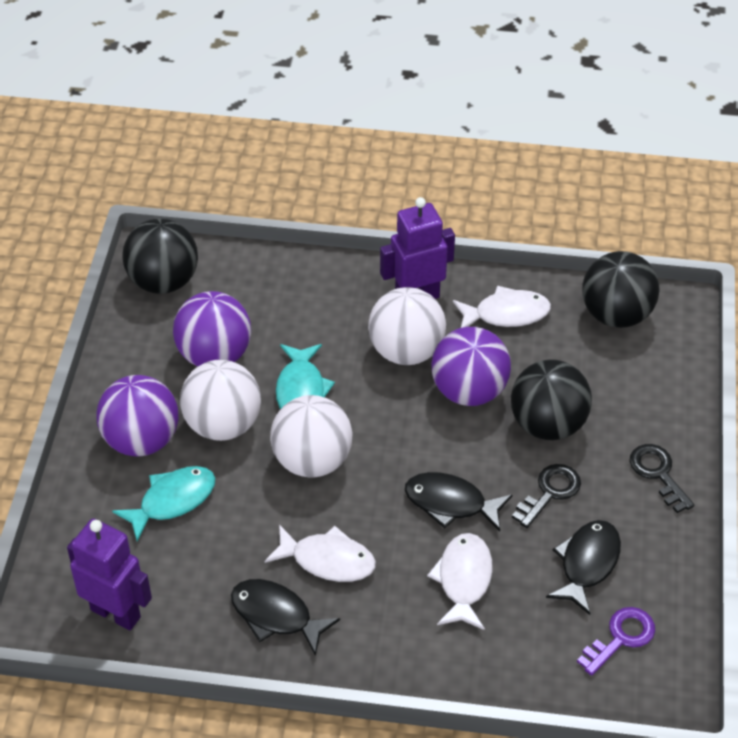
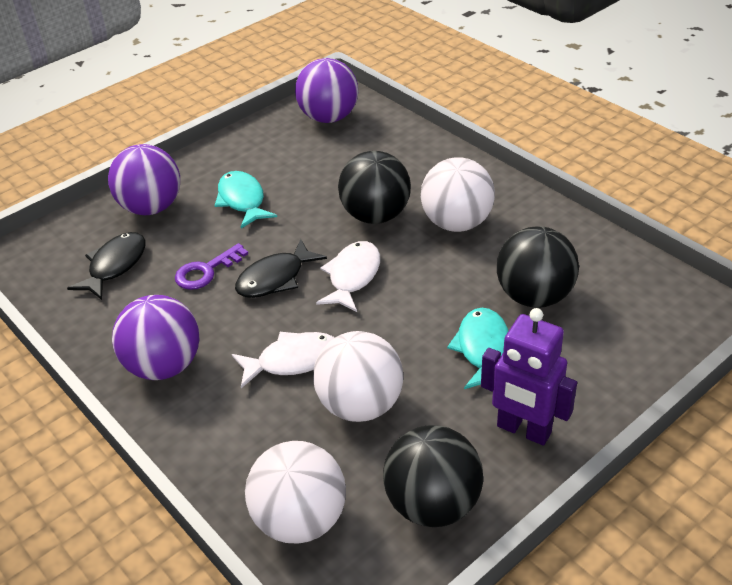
black fish: [231,579,340,656] [405,472,512,531] [546,520,621,615] = 3 -> [67,232,146,300] [235,239,327,298] = 2
black key: [512,464,581,528] [629,444,694,513] = 2 -> none = 0
purple robot: [67,518,152,630] [380,197,455,299] = 2 -> [481,308,577,446] = 1
white fish: [265,525,376,582] [427,533,493,630] [453,285,551,328] = 3 -> [232,332,335,388] [316,241,380,312] = 2

